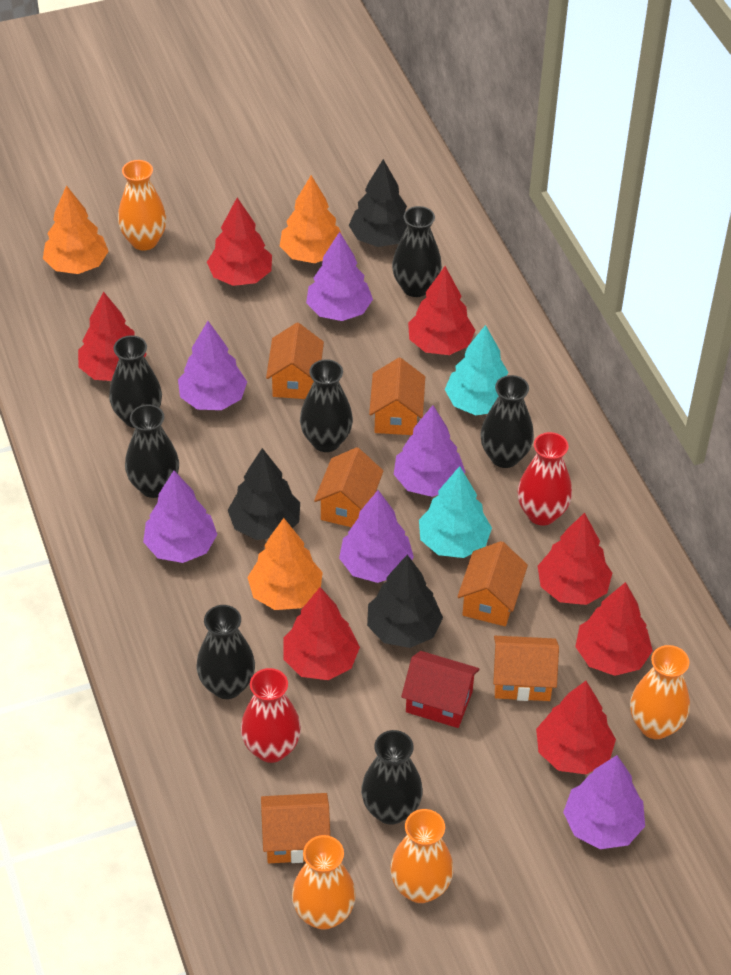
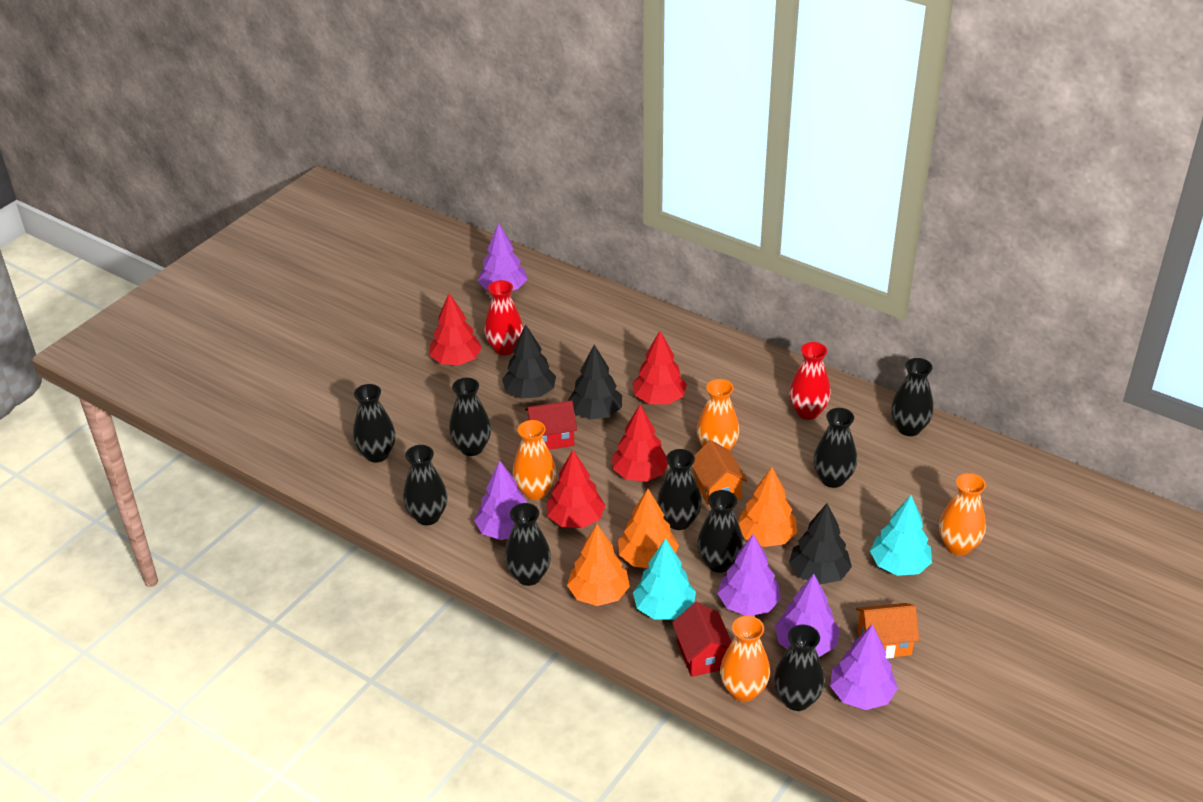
black vase: [109,335,162,428] [125,404,179,498] [196,605,255,699] [300,359,353,452] [361,730,423,825] [392,206,442,297] [480,375,534,468] = 7 -> [353,384,396,463] [403,445,448,525] [449,378,491,456] [505,503,551,586] [657,449,702,530] [697,490,744,573] [774,625,825,711] [813,408,857,488] [891,358,934,436] = 9
orange house: [261,793,330,863] [266,323,324,399] [314,447,384,527] [369,358,425,435] [457,541,528,626] [493,636,559,701] = 6 -> [692,440,748,507] [856,603,919,659] = 2
purple tree: [143,471,217,563] [178,321,247,410] [306,232,373,321] [339,490,414,583] [394,405,465,497] [563,755,645,849] = 6 -> [474,461,527,540] [478,223,528,290] [717,534,781,616] [775,574,840,657] [830,624,898,710] = 5
red house: [401,651,480,728] = 1 -> [525,400,577,450] [672,602,731,677] = 2
red tree: [78,291,146,381] [207,198,272,286] [283,587,360,680] [408,266,475,355] [536,681,616,775] [538,512,612,605] [575,582,653,676] = 7 -> [429,293,482,365] [547,450,606,528] [612,405,668,482] [632,331,687,404] = 4

